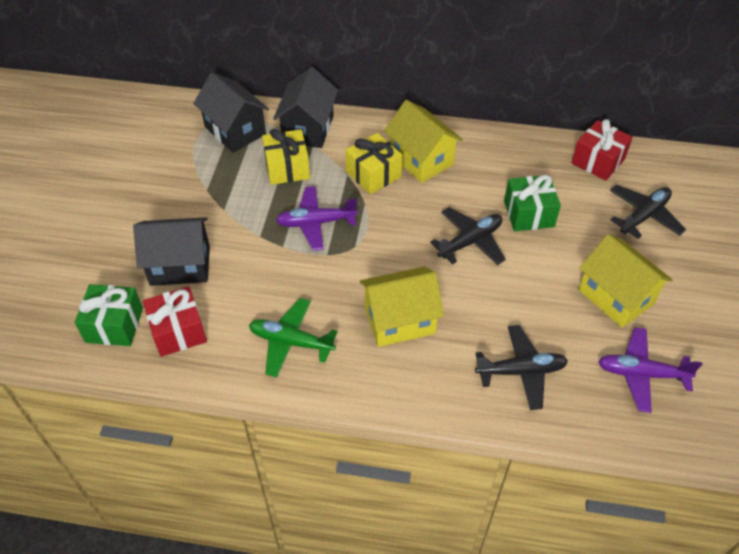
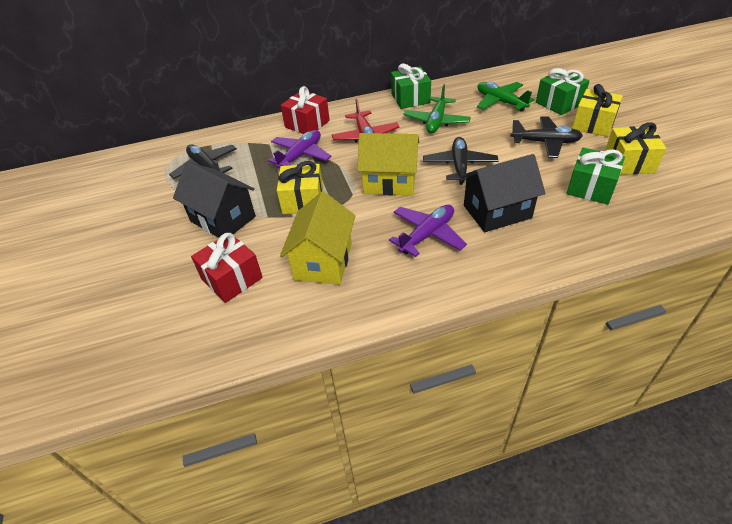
black house: [133,217,210,286] [193,72,269,153] [273,67,338,148] = 3 -> [173,162,256,238] [461,154,546,232] = 2
green gift: [75,284,143,346] [504,175,561,231] = 2 -> [391,63,431,109] [536,68,589,115] [566,148,625,205] = 3
green plane: [249,298,338,377] = 1 -> [403,84,471,133] [477,82,535,112] = 2
red plane: none = 0 -> [332,99,399,142] = 1
yellow gift: [262,129,310,185] [346,133,403,194] = 2 -> [277,161,323,214] [572,84,623,137] [605,122,666,175] = 3
yellow house: [360,267,444,347] [384,100,463,183] [578,234,673,328] = 3 -> [280,191,356,285] [357,133,419,196] = 2

